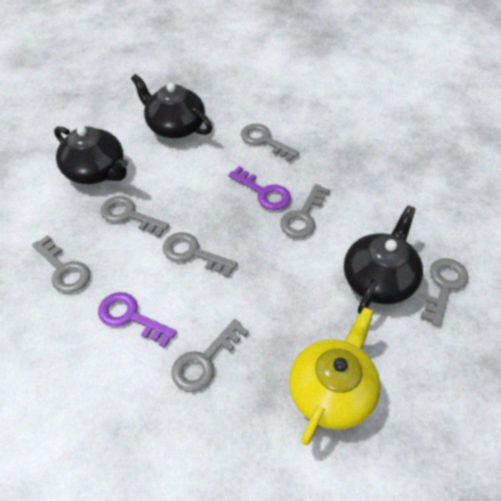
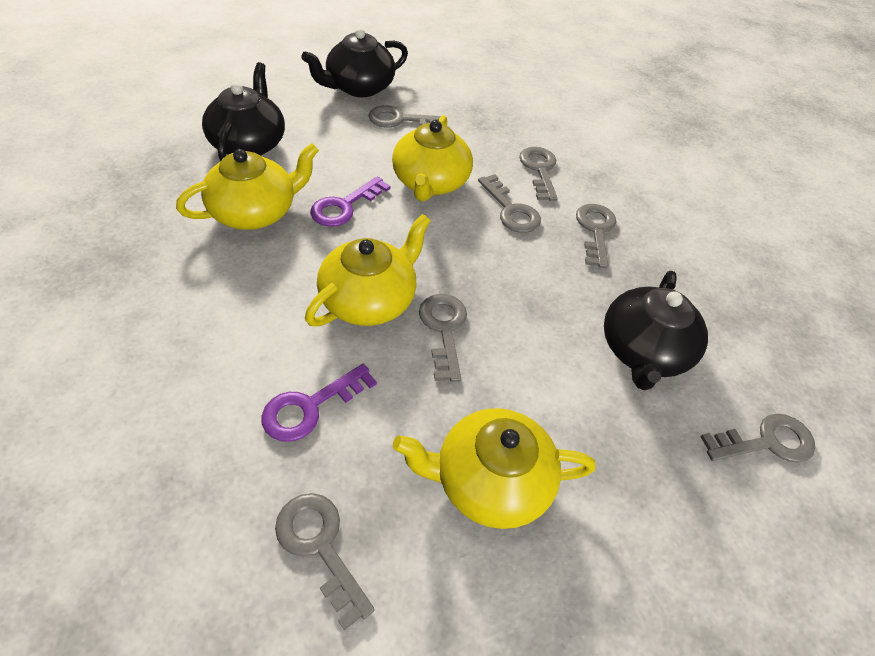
yellow teapot: [289,307,381,445] = 1 -> [176,143,319,230] [305,214,431,326] [392,115,473,201] [393,408,596,529] = 4

